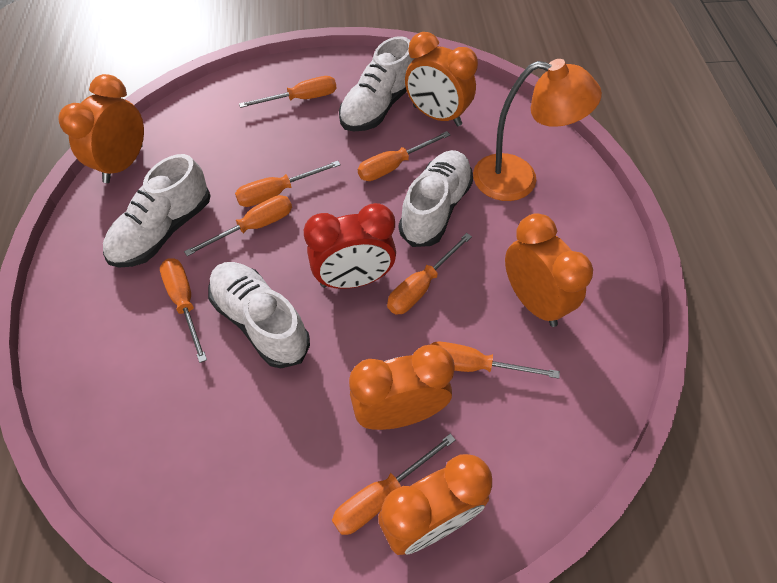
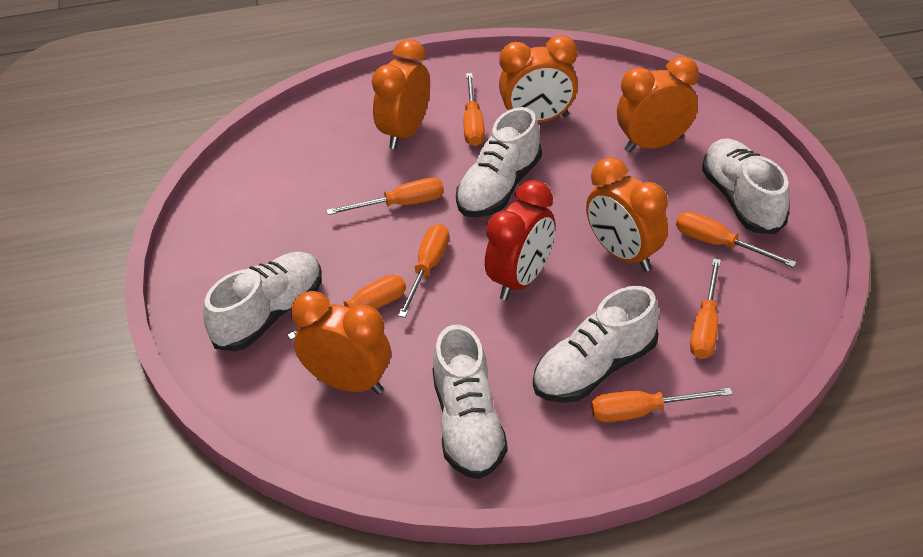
orange lamp: [473,59,602,201] = 1 -> none = 0
orange screwdriver: [160,258,207,363] [184,195,292,256] [235,161,341,207] [239,76,337,108] [332,434,455,535] [358,131,450,181] [387,233,472,315] [430,342,560,379] = 8 -> [287,275,406,340] [326,178,444,215] [398,224,449,318] [464,73,485,146] [591,388,733,422] [676,212,797,268] [690,259,721,359] = 7
white shoe: [103,154,211,268] [208,262,310,368] [339,36,415,131] [399,150,473,247] = 4 -> [203,252,322,351] [432,325,507,479] [456,107,542,217] [533,286,659,403] [702,139,790,234] = 5

